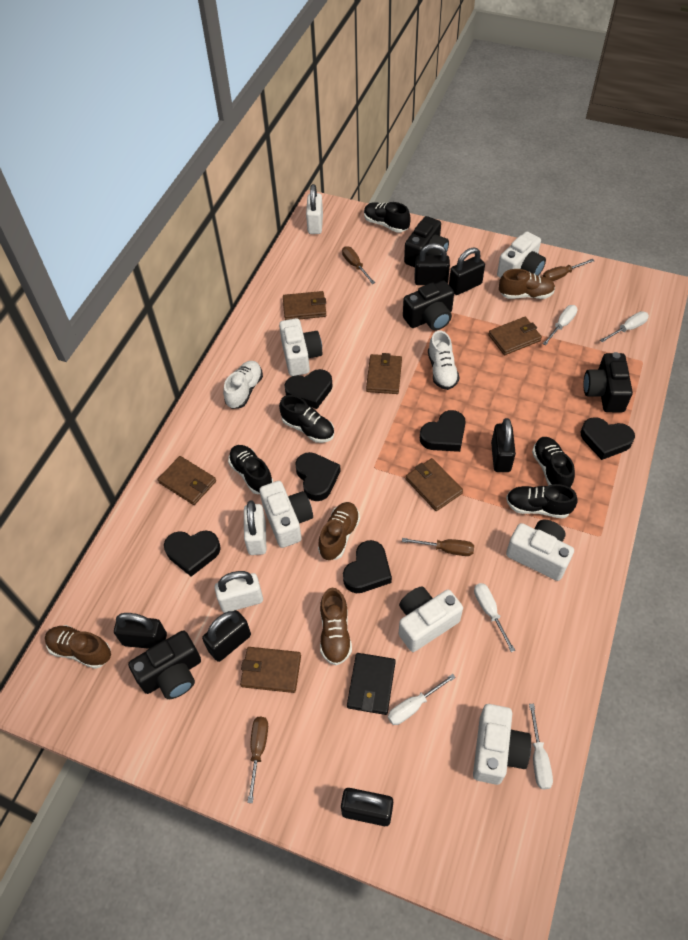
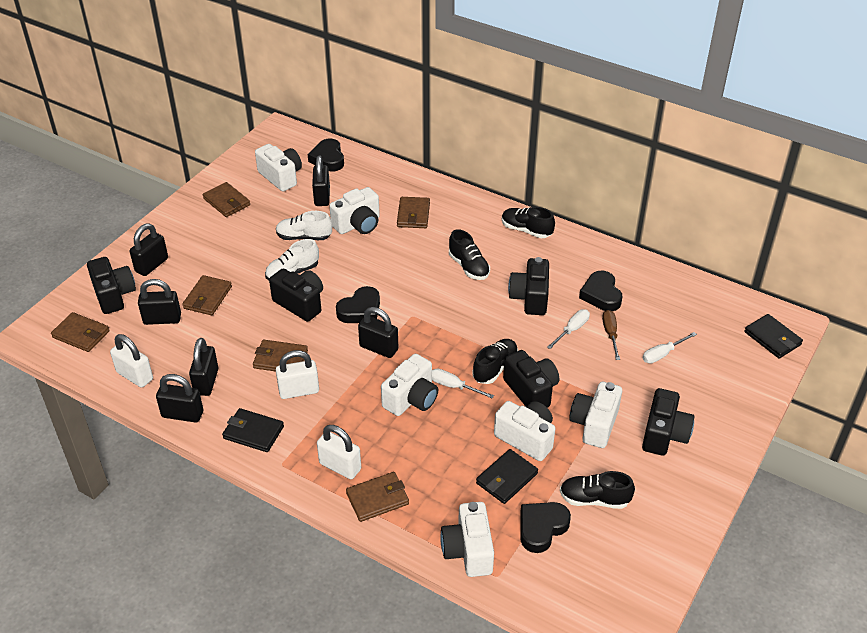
black camera: [128,630,201,699] [403,281,454,331] [404,216,449,267] [583,352,633,412] = 4 -> [87,257,136,314] [269,268,323,322] [503,350,559,408] [508,257,549,315] [642,388,694,456] = 5
black heart: [164,531,221,577] [285,369,333,409] [295,452,341,501] [343,540,392,593] [420,410,466,452] [581,417,635,460] = 6 -> [308,138,344,171] [336,286,380,323] [520,502,571,553] [579,271,623,311] = 4
black shoe: [228,445,273,494] [279,395,334,443] [364,202,411,233] [506,484,578,519] [532,437,575,487] = 5 -> [449,229,490,280] [472,339,518,384] [502,207,555,238] [560,471,635,509] = 4
black wallet: [347,653,396,715] = 1 -> [222,408,284,452] [476,449,538,504] [744,314,803,359] = 3
brown screwdriver: [247,717,268,803] [342,246,375,284] [402,538,474,556] [543,259,594,281] = 4 -> [602,310,620,360] = 1
brown shoe: [45,625,111,669] [318,502,360,560] [320,588,352,665] [499,269,555,299] = 4 -> none = 0
white screwdriver: [388,674,456,725] [474,583,515,652] [529,704,553,789] [542,305,578,345] [600,311,649,343] = 5 -> [432,368,494,399] [547,309,590,349] [643,332,697,364] = 3

